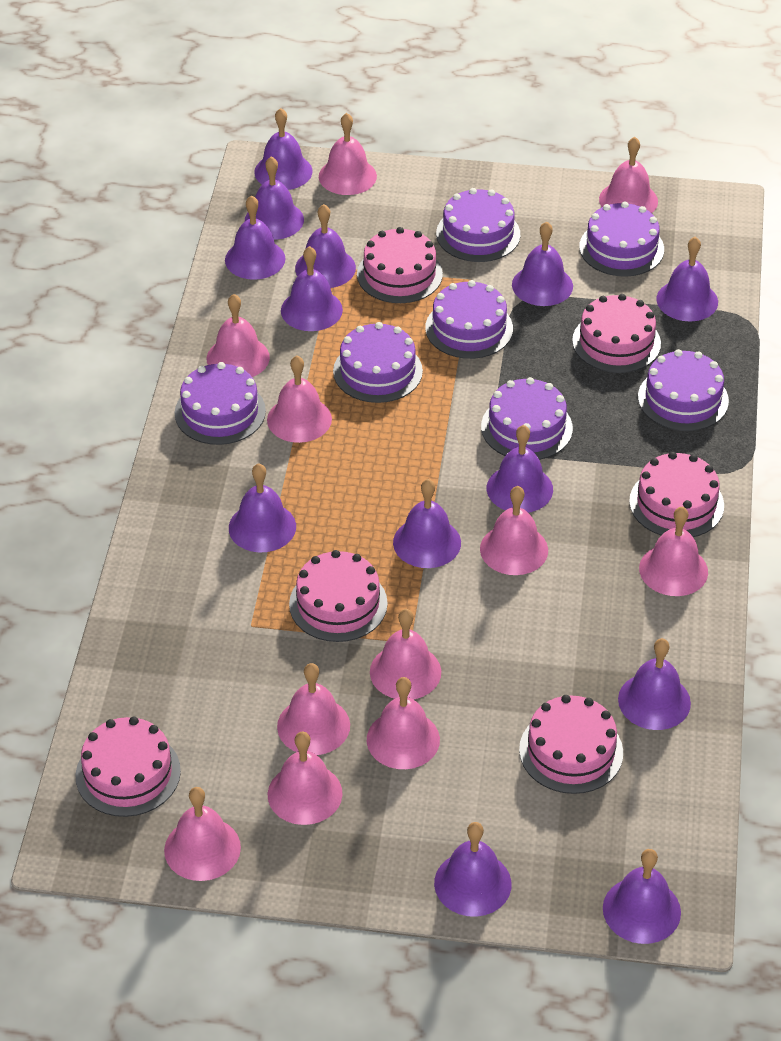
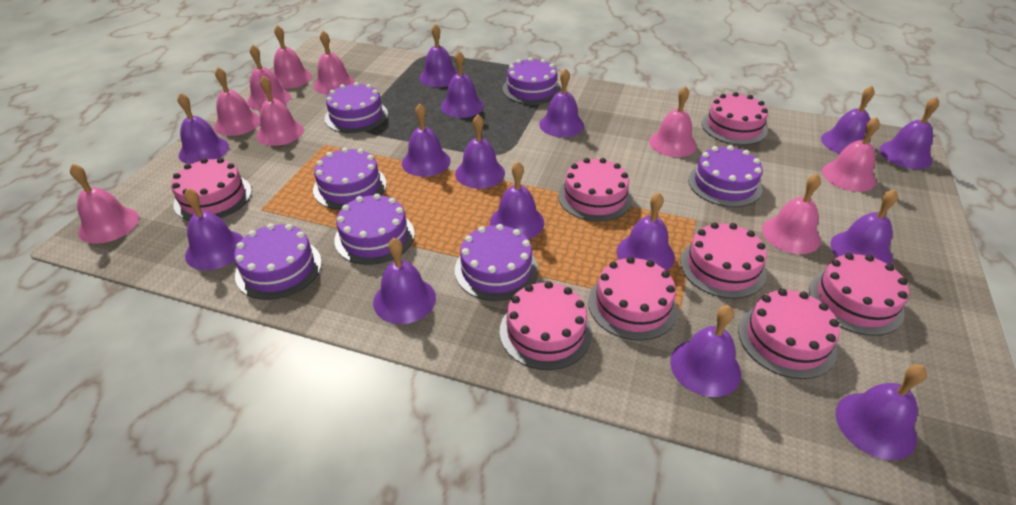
pink bell: [164,787,241,881] [207,294,270,377] [267,356,332,443] [268,731,343,825] [277,663,350,755] [319,113,377,195] [367,677,440,769] [370,609,441,699] [480,486,548,575] [599,137,658,213] [639,507,708,596] = 11 -> [70,164,139,244] [214,67,260,136] [247,44,291,110] [256,76,304,146] [274,25,312,89] [314,31,355,95] [649,86,697,157] [762,173,821,254] [822,117,880,192] = 9
pink cake: [75,716,181,817] [289,550,388,642] [357,227,443,303] [519,695,623,794] [572,294,661,373] [629,452,724,537] = 6 -> [171,158,252,221] [500,281,592,370] [558,158,632,222] [588,257,678,340] [680,222,767,299] [702,92,768,145] [738,289,840,379] [809,253,909,336] = 8
purple bell: [225,195,285,280] [229,463,296,552] [245,156,304,240] [254,108,313,190] [281,246,343,331] [295,204,356,288] [393,479,461,568] [434,822,511,917] [487,425,553,513] [512,221,573,306] [603,849,681,944] [618,638,691,730] [656,237,718,322] = 13 -> [178,93,229,164] [184,188,243,270] [373,238,436,324] [402,103,451,177] [420,24,458,87] [441,51,484,118] [455,114,505,189] [490,161,544,239] [539,68,584,137] [616,192,675,271] [670,305,741,397] [821,86,875,154] [830,189,898,264] [836,364,927,460] [879,97,939,169] = 15

